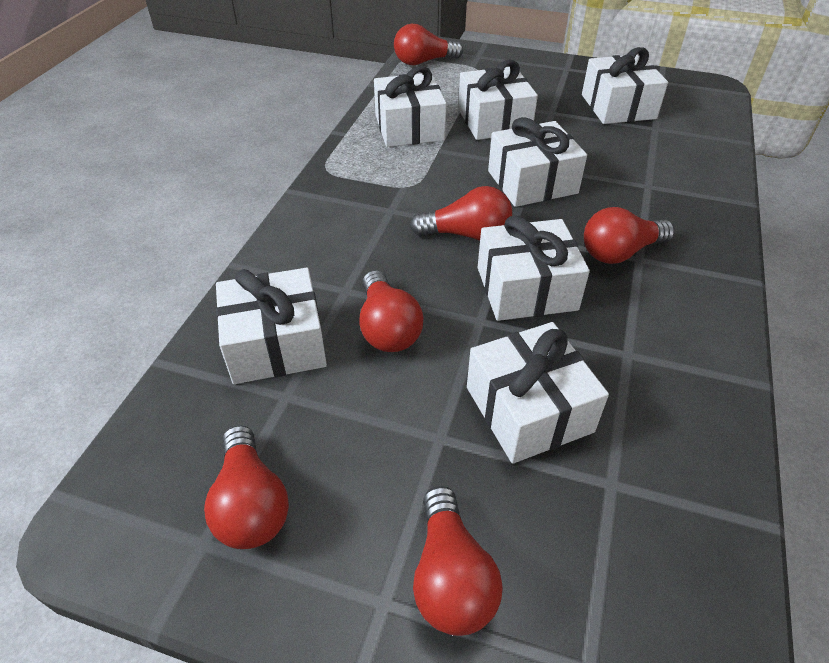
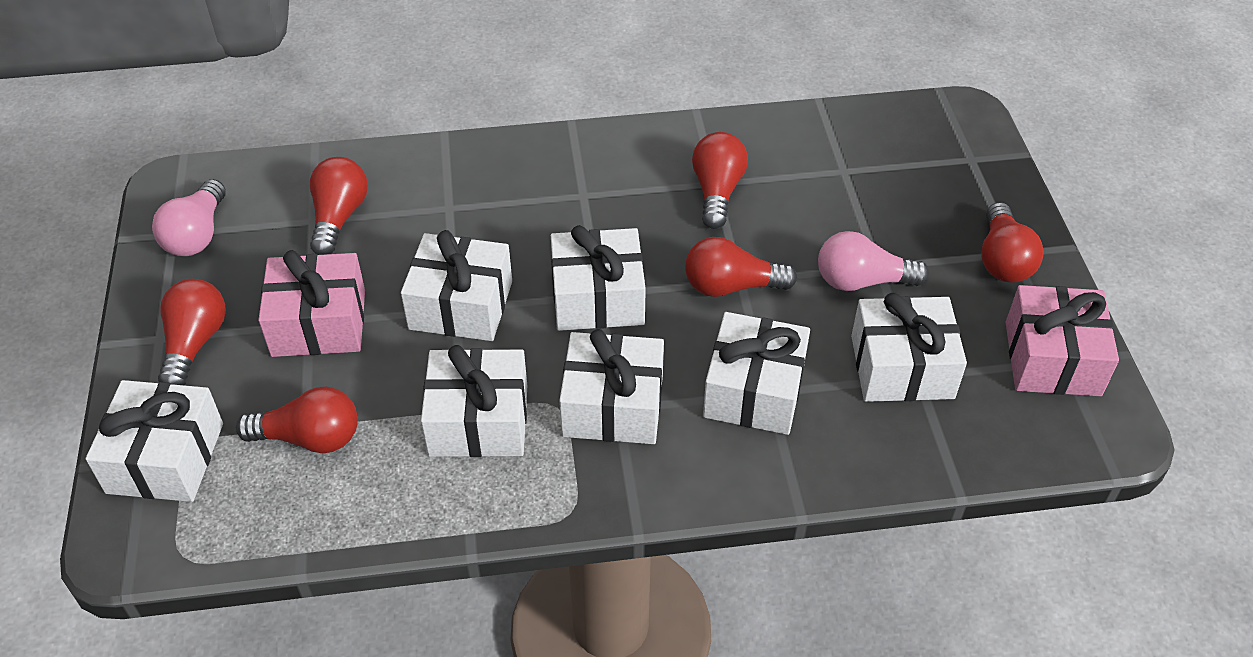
pink gift: none = 0 -> [258,250,365,357] [1006,285,1119,396] = 2
pink light bulb: none = 0 -> [152,179,226,256] [818,231,929,291] = 2

